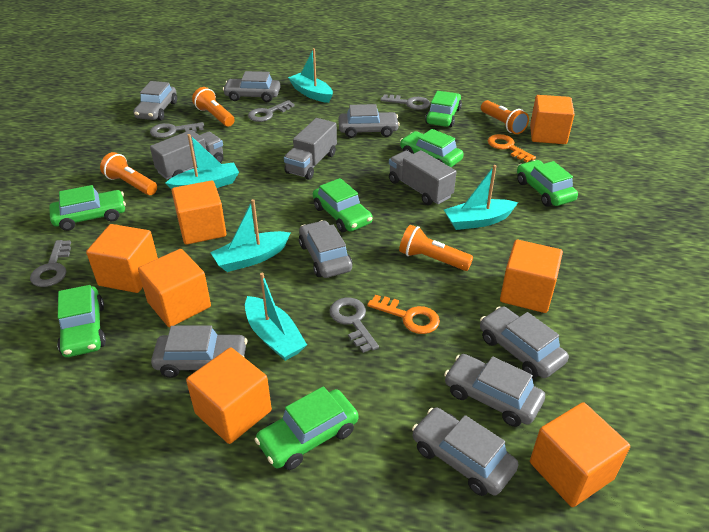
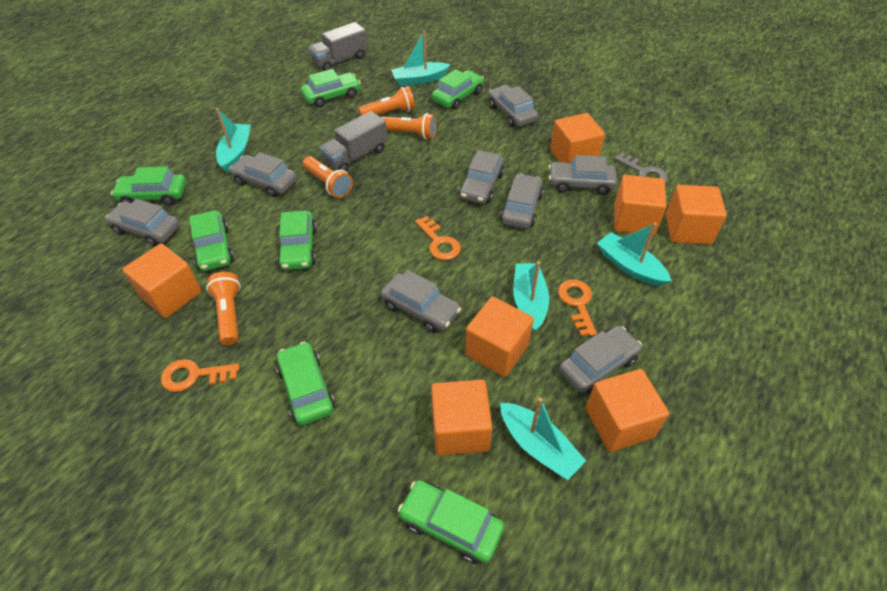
grey key: [30,240,71,287] [150,122,204,138] [248,100,295,122] [329,298,379,353] [381,94,430,110] = 5 -> [614,152,668,183] = 1
grey truck: [150,130,223,180] [284,118,337,180] [389,150,457,205] = 3 -> [309,22,368,71] [320,111,388,172] = 2
orange key: [367,295,440,334] [488,134,536,162] = 2 -> [161,359,240,392] [415,216,461,260] [558,280,597,336] = 3

